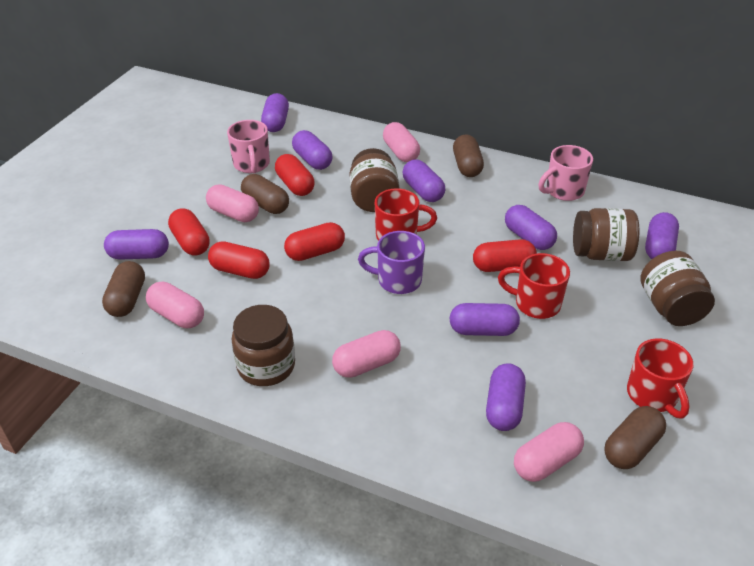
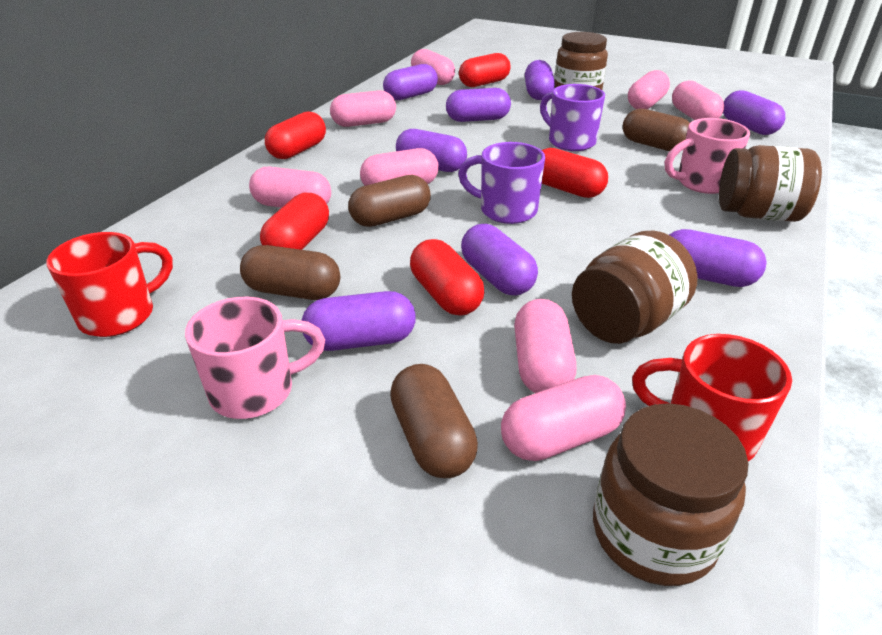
pink capsule: [146,282,204,328] [206,184,259,222] [332,330,401,378] [383,122,420,162] [514,422,584,482] = 5 -> [249,167,331,208] [330,90,396,127] [360,148,439,186] [411,49,455,85] [501,375,626,461] [514,299,576,393] [628,70,670,109] [672,80,724,120] = 8
purple mug: [358,231,425,294] = 1 -> [458,142,545,224] [540,84,605,151] = 2
red mug: [375,188,437,241] [498,253,570,319] [627,338,693,419] = 3 -> [47,232,173,337] [632,334,792,461] = 2

